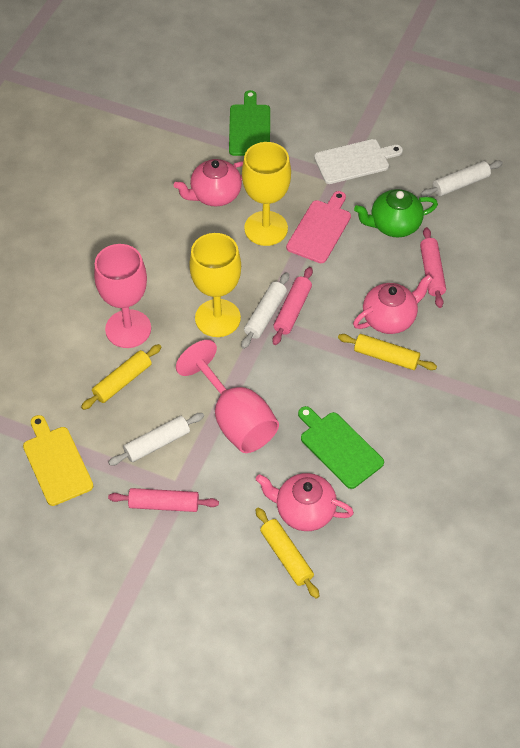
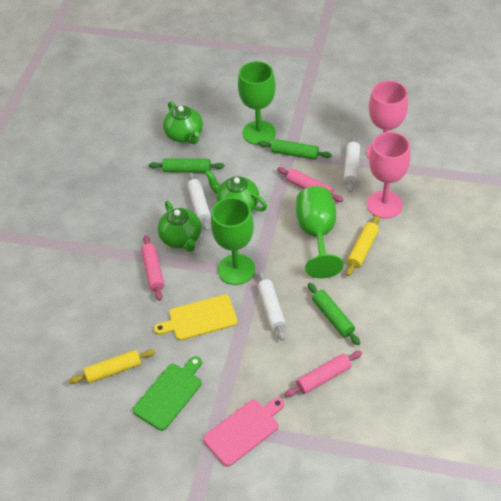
green cutting board: [229,90,270,156] [298,406,384,489] = 2 -> [133,356,202,431] = 1
green goblet: none = 0 -> [211,197,255,285] [238,61,276,145] [296,186,344,278] = 3
green rolling pin: none = 0 -> [149,158,224,173] [258,139,332,160] [308,283,360,345] = 3
green teapot: [354,189,438,238] = 1 -> [158,201,201,252] [163,101,203,144] [205,170,267,211] = 3
pink teapot: [174,159,243,206] [256,473,354,531] [353,274,433,334] = 3 -> none = 0
white cutting board: [314,139,403,184] = 1 -> none = 0
yellow goblet: [189,233,241,337] [242,142,291,246] = 2 -> none = 0
yellow rolling pin: [81,344,161,410] [255,507,319,599] [338,334,437,370] = 3 -> [69,349,156,384] [346,215,380,276] = 2

